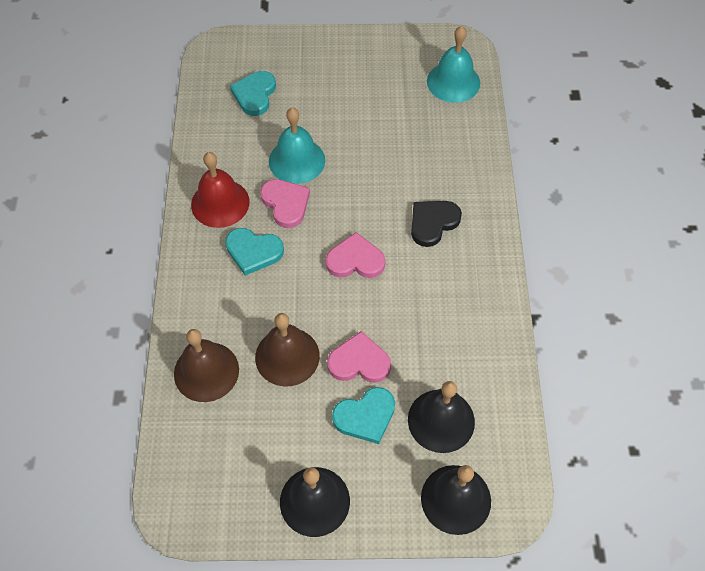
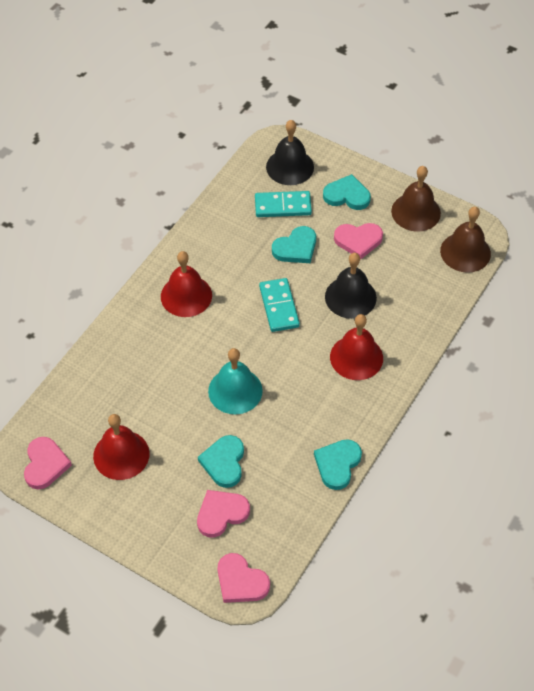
black bell: [280,467,350,537] [408,381,475,453] [421,465,491,535] = 3 -> [266,120,314,185] [325,253,377,319] = 2
black heart: [411,201,462,247] = 1 -> none = 0
pink heart: [260,179,310,228] [325,232,386,278] [327,331,391,383] = 3 -> [24,437,72,489] [197,490,250,538] [217,553,270,603] [334,223,383,259] = 4
red bell: [191,152,250,228] = 1 -> [93,414,150,480] [161,251,212,317] [330,314,383,380] = 3
turquoise bell: [269,108,325,184] [427,26,480,103] = 2 -> [208,348,263,414] = 1
turquoise domino: none = 0 -> [255,191,312,217] [259,278,300,332] = 2
turquoise heart: [225,228,284,276] [230,71,276,116] [332,387,395,444] = 3 -> [198,435,244,488] [272,226,316,263] [314,439,362,490] [323,174,371,210] = 4

